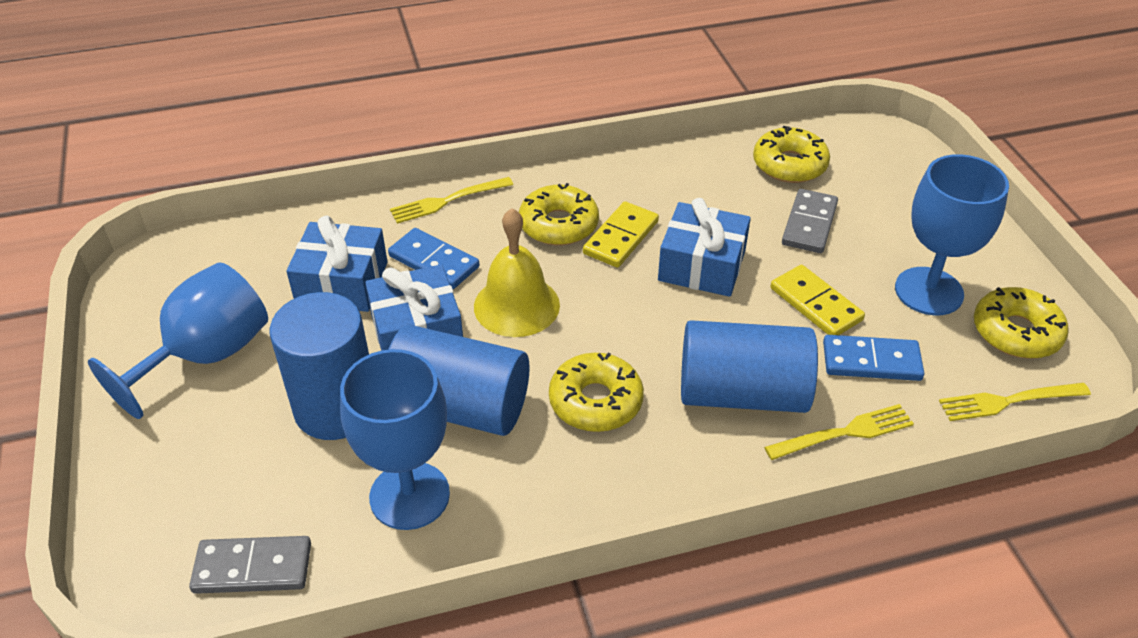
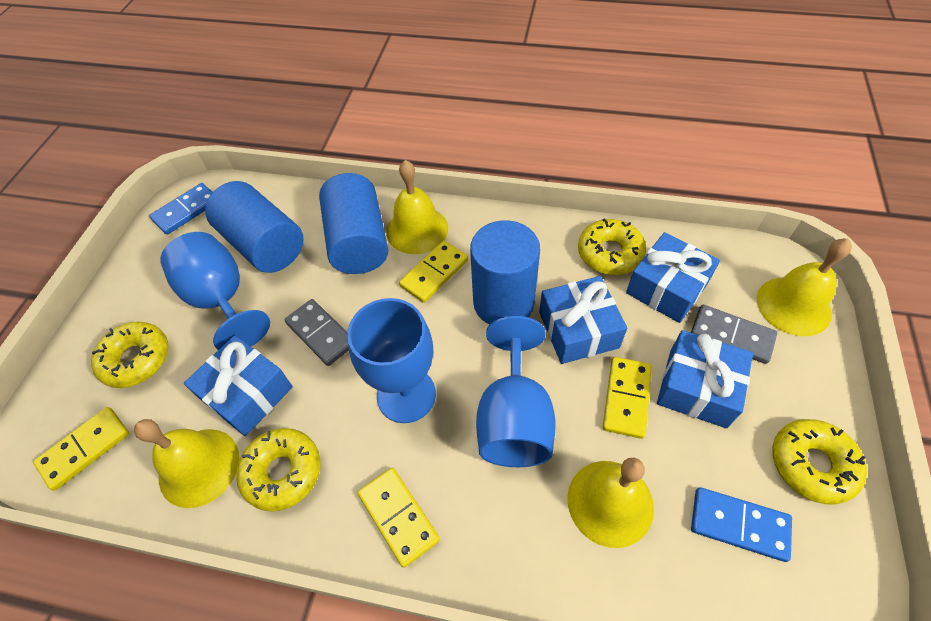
blue gift: [286,216,388,312] [365,264,463,351] [658,198,751,297] = 3 -> [184,335,293,436] [539,276,627,364] [626,232,720,323] [657,330,753,428] = 4
yellow bell: [474,208,560,337] = 1 -> [134,419,239,508] [386,160,448,254] [567,458,654,548] [757,238,852,336] = 4
yellow domino: [583,201,659,268] [770,265,865,335] = 2 -> [33,407,129,491] [357,468,440,568] [399,241,468,303] [603,357,652,439] = 4
yellow fork: [390,177,513,224] [764,404,914,460] [939,383,1091,421] = 3 -> none = 0

